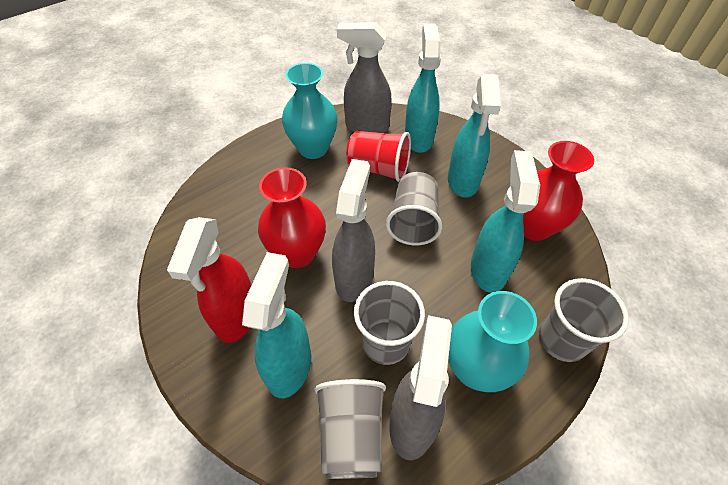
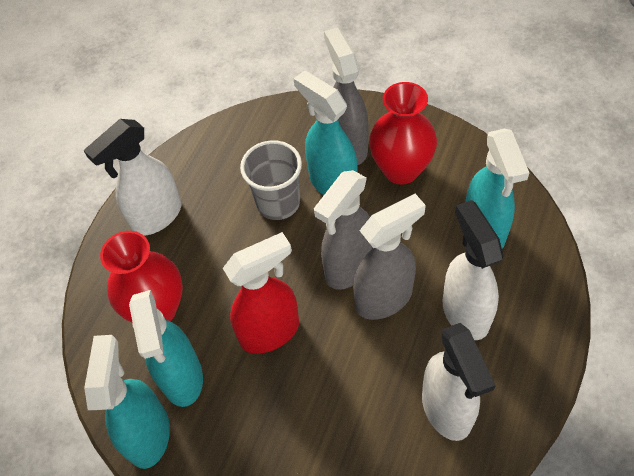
grey cup: [314,379,386,479] [354,281,425,365] [386,172,442,246] [539,278,629,362] = 4 -> [240,140,302,220] = 1
red cup: [346,131,411,182] = 1 -> none = 0
turquoise vase: [282,63,338,159] [448,291,537,392] = 2 -> none = 0
white spray bottle: none = 0 -> [84,119,182,236] [422,323,496,441] [442,200,503,340] = 3

